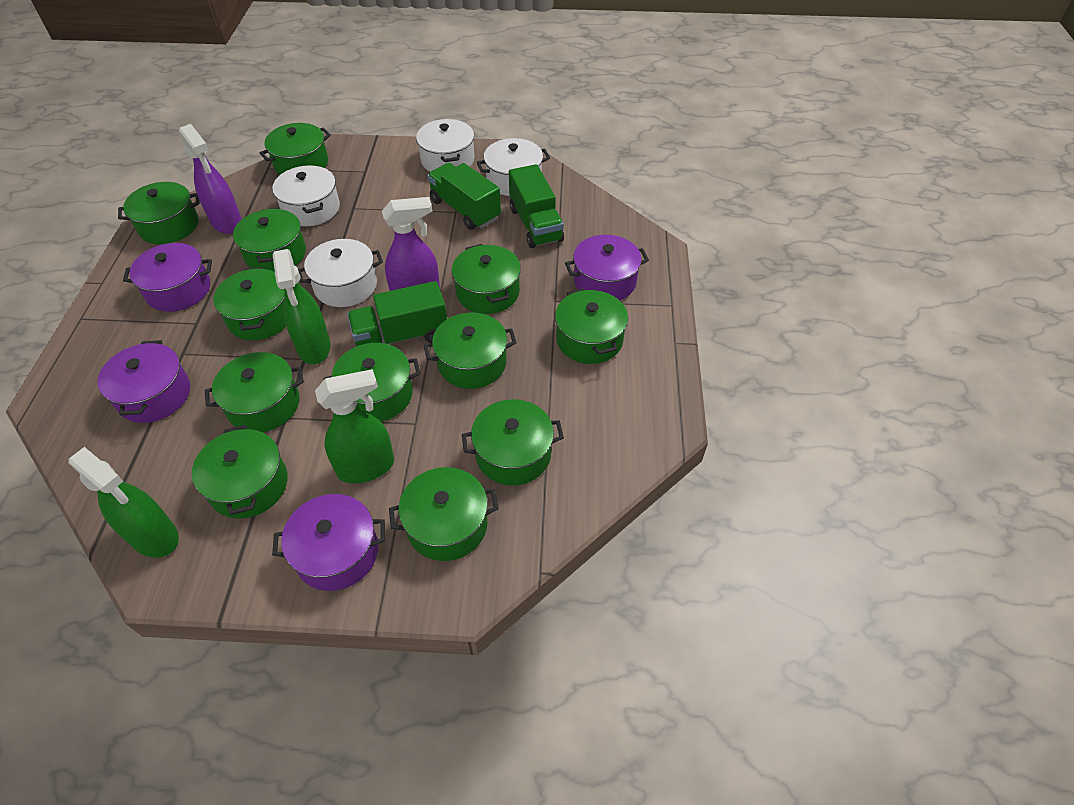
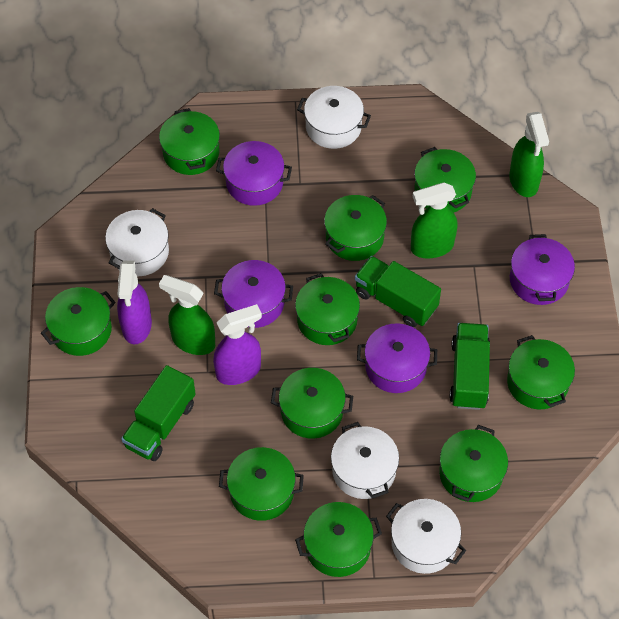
green pot: [118,182,199,244] [192,425,288,518] [205,352,304,432] [214,267,286,340] [233,208,306,272] [260,123,331,175] [324,343,420,422] [389,467,499,561] [424,312,517,389] [452,244,521,314] [462,399,564,485] [555,288,628,364] = 12 -> [41,287,116,356] [159,108,220,175] [219,447,304,521] [271,368,353,439] [295,273,360,345] [295,502,382,577] [324,195,387,261] [414,147,476,213] [439,425,508,502] [507,335,575,409] = 10

